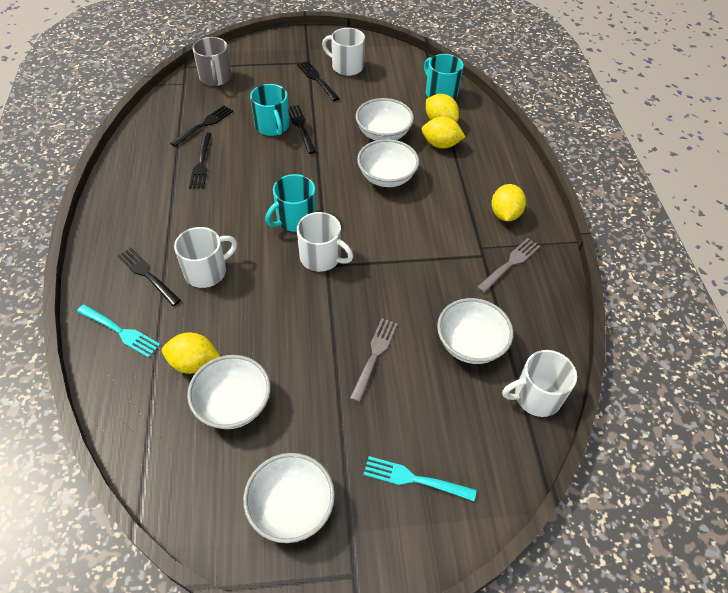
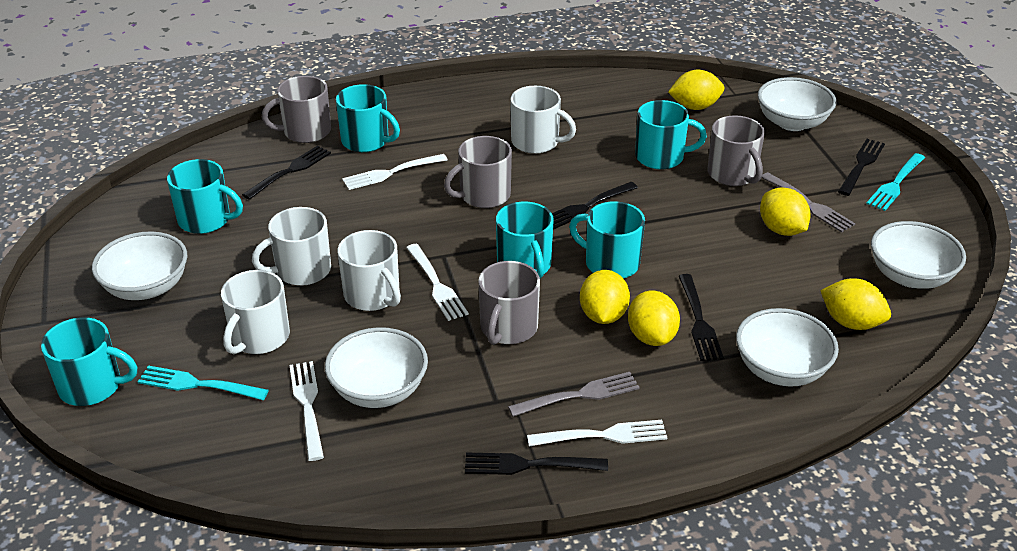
grey mug: [192,37,232,86] = 1 -> [262,76,331,143] [444,136,512,208] [478,261,540,345] [708,115,765,186] = 4
turquoise mug: [250,84,289,136] [265,174,316,232] [424,54,464,100] = 3 -> [41,317,137,406] [167,159,243,234] [336,84,400,152] [496,202,554,279] [569,201,645,279] [635,100,707,169] = 6
white fork: none = 0 -> [289,361,324,461] [342,154,448,190] [406,244,469,321] [527,420,667,446] = 4
yellow lemon: [162,333,220,374] [422,117,465,148] [426,94,459,122] [491,184,526,221] = 4 -> [580,270,630,324] [628,291,680,346] [668,70,724,110] [760,187,811,236] [820,278,891,330] = 5

